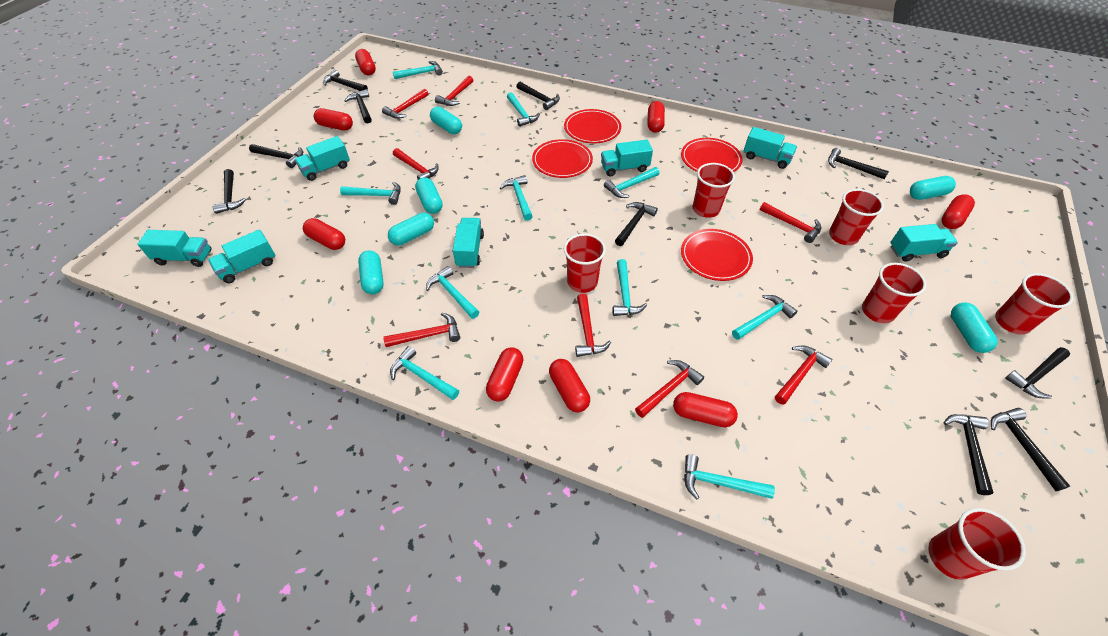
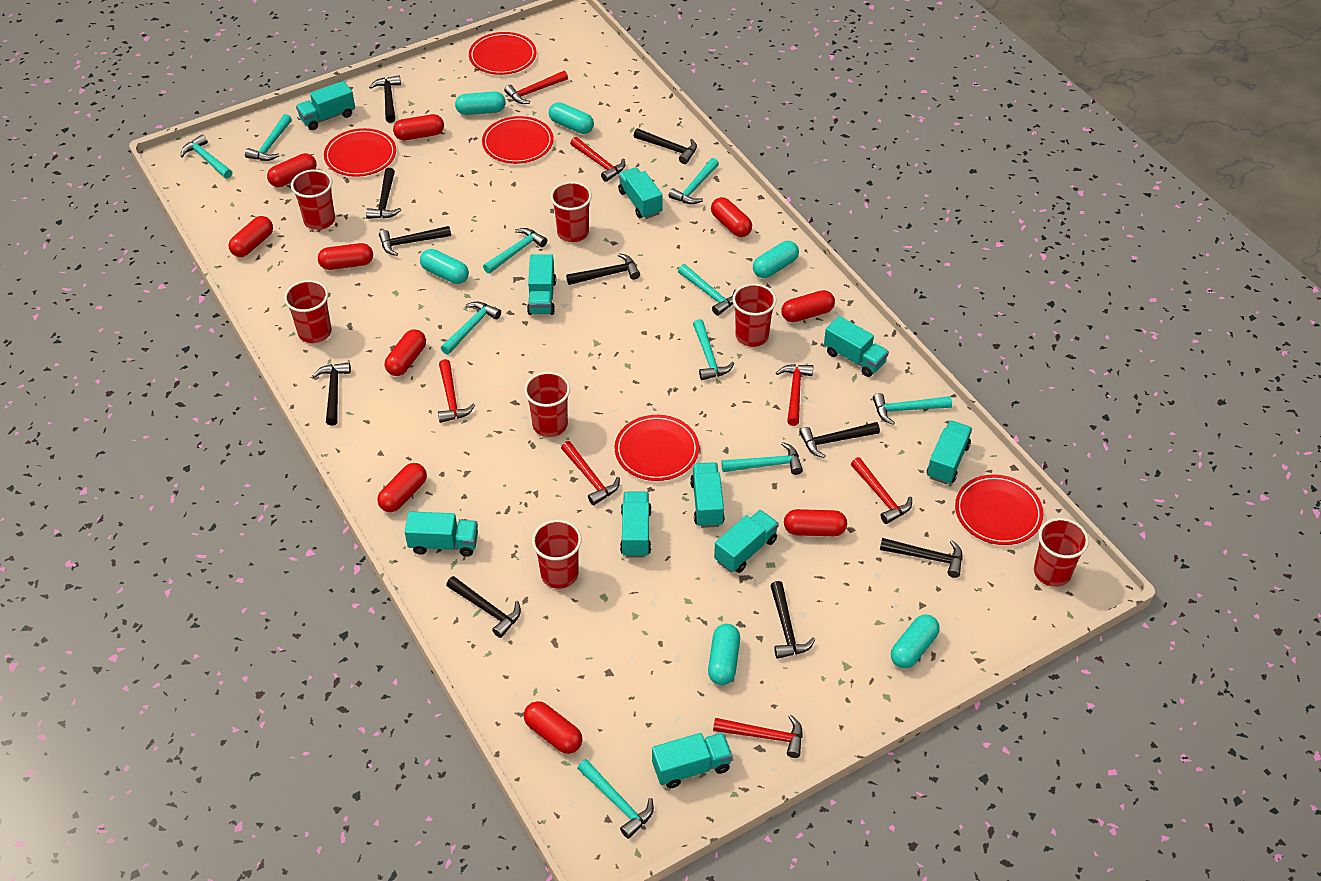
red capsule: [303,218,345,250] [314,108,353,131] [355,49,376,75] [486,347,524,402] [549,359,590,412] [647,101,665,133] [673,392,738,427] [942,194,975,229] = 8 -> [229,216,273,257] [267,153,317,187] [318,243,373,270] [377,463,427,512] [385,329,426,376] [393,114,444,140] [524,701,582,754] [711,197,752,237] [781,290,835,322] [784,509,847,536] = 10
red cup: [564,234,606,293] [692,163,735,218] [829,189,884,245] [862,263,926,323] [928,508,1026,580] [995,273,1074,335] = 6 -> [284,280,332,343] [291,169,335,230] [524,372,570,437] [532,520,582,589] [550,182,592,242] [732,283,777,347] [1034,518,1089,587] = 7
red hammer: [382,89,428,119] [383,313,460,347] [393,148,439,180] [435,76,473,106] [575,294,611,357] [635,360,704,418] [760,202,821,243] [775,345,833,405] = 8 -> [438,359,475,423] [504,71,568,104] [561,441,620,505] [570,137,625,182] [713,715,803,758] [776,364,813,426] [851,457,912,524] = 7
red plate: [532,139,593,178] [564,109,621,143] [681,138,743,172] [681,229,753,281] = 4 -> [324,128,396,177] [469,32,537,75] [482,116,554,164] [615,415,699,481] [955,474,1044,545] = 5
turquoise truck: [137,230,212,267] [208,229,275,283] [295,136,350,181] [453,218,484,268] [601,140,653,177] [744,127,797,169] [890,224,958,262] = 7 -> [296,81,355,130] [405,511,478,557] [527,254,556,315] [618,167,663,219] [620,491,652,558] [652,733,733,788] [690,462,725,528] [714,510,779,573] [824,316,889,377] [927,421,972,484] = 10

